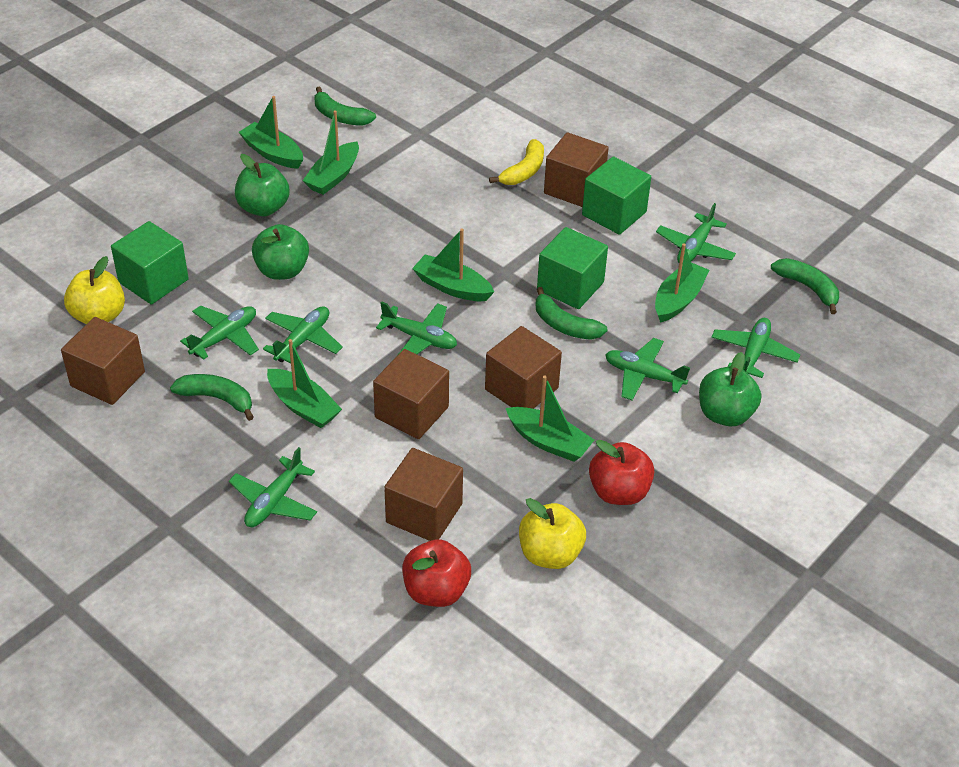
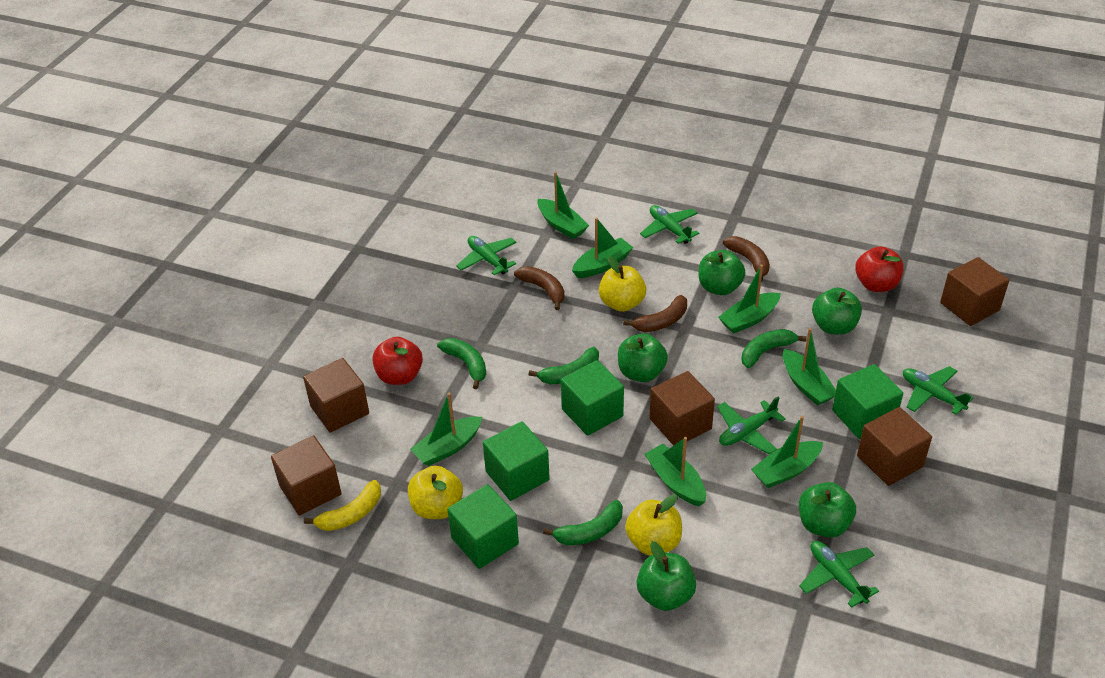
brown banana: none = 0 -> [514,266,565,310] [623,295,687,332] [723,236,770,282] = 3
green apple: [235,154,290,216] [252,224,309,280] [699,352,761,426] = 3 -> [618,333,668,382] [636,541,696,611] [699,250,745,295] [799,482,856,538] [812,288,862,335] = 5
green boat: [239,96,303,169] [267,339,342,428] [302,110,359,195] [412,229,494,301] [506,376,594,462] [655,244,709,323] = 6 -> [410,393,482,466] [537,172,589,239] [572,217,633,278] [645,437,706,506] [718,265,781,334] [751,416,823,488] [783,328,836,406] = 7
green cube: [111,221,189,304] [537,227,608,309] [582,156,651,235] = 3 -> [447,484,519,569] [483,421,550,501] [561,360,624,436] [832,364,903,439] = 4
green plane: [180,306,259,360] [229,447,317,527] [263,306,343,363] [376,301,457,357] [605,338,690,400] [656,203,736,263] [711,318,800,378] = 7 -> [456,236,516,275] [640,205,699,244] [717,397,786,454] [799,541,879,608] [903,366,973,415] = 5
yellow apple: [64,256,125,324] [519,498,586,569] = 2 -> [408,466,463,519] [599,256,646,312] [625,494,682,555] = 3

